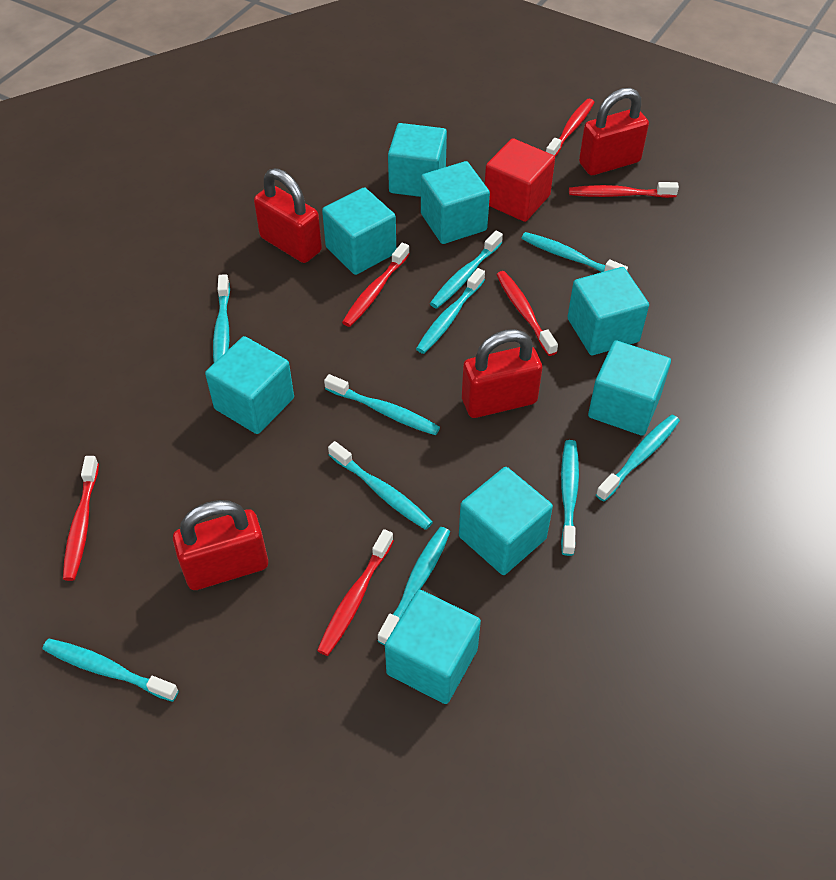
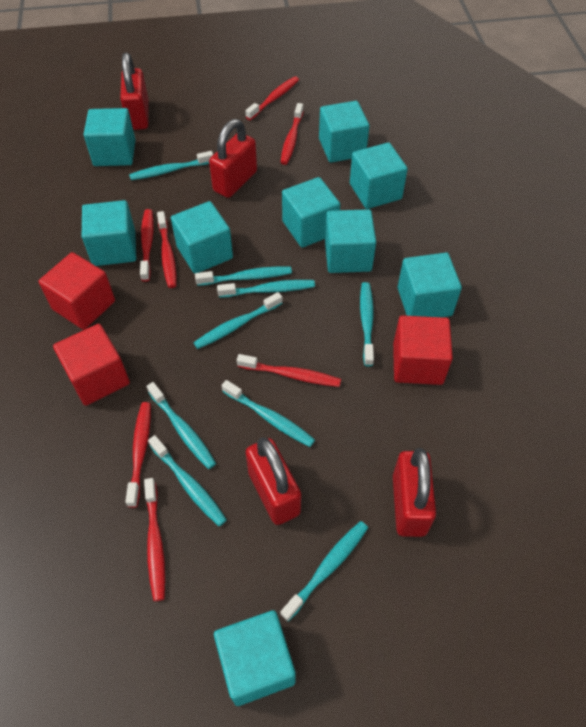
red cube: [485,138,555,222] = 1 -> [39,252,115,330] [53,324,130,406] [393,315,453,385] = 3
red toothbrush: [63,456,99,581] [317,529,394,656] [342,243,409,327] [496,271,558,356] [546,99,594,156] [569,182,679,198] = 6 -> [125,402,151,508] [140,209,154,282] [144,478,165,601] [157,211,177,288] [237,354,341,387] [246,76,299,120] [280,103,303,165] = 7
turquoise cube: [205,336,294,434] [322,187,396,275] [385,590,481,704] [388,123,447,197] [421,161,490,244] [459,467,553,575] [567,267,649,355] [588,341,671,436] = 8 -> [82,200,136,266] [84,108,136,166] [171,201,233,274] [214,610,296,706] [282,177,340,248] [319,101,369,163] [325,209,376,273] [350,142,408,209] [398,253,462,317] = 9
turquoise toothbrush: [43,639,179,702] [213,274,230,363] [324,374,440,435] [328,441,433,530] [378,527,450,645] [416,268,485,354] [430,231,503,309] [521,232,628,272] [561,440,579,556] [596,415,680,502] = 10 -> [129,151,213,180] [146,382,216,469] [148,435,227,526] [193,292,283,349] [195,267,292,286] [217,280,315,298] [222,380,315,447] [281,521,368,622] [360,282,374,367] = 9

